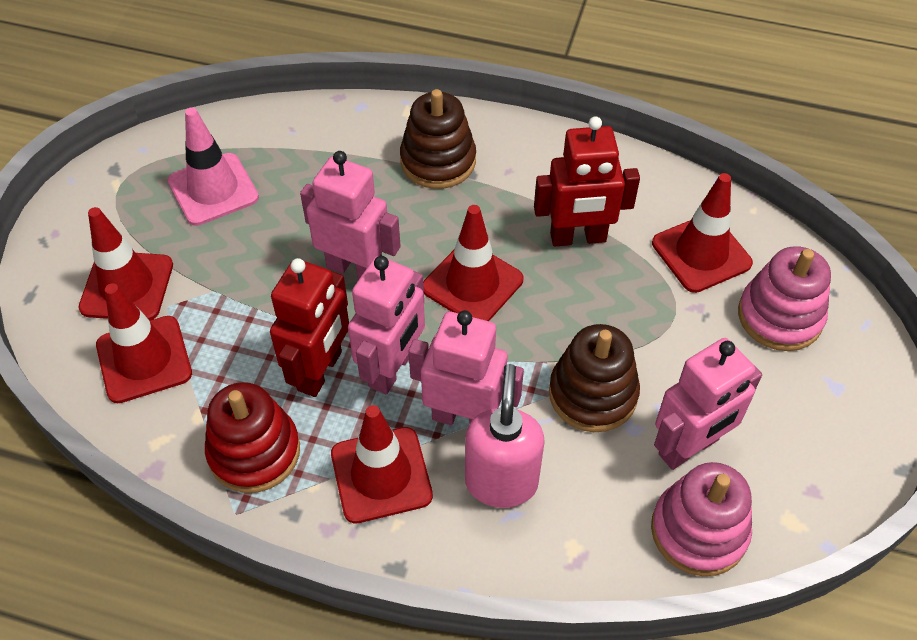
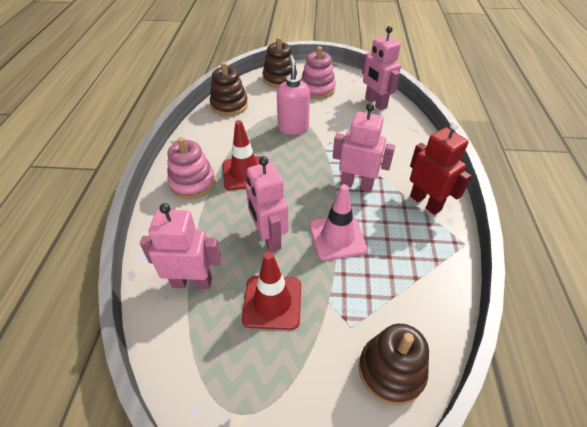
brown stacking toy: [400,89,476,189] [549,324,640,432] = 2 -> [210,62,248,116] [263,37,297,88] [359,324,429,405] = 3
red robot: [270,258,349,397] [534,116,640,246] = 2 -> [410,121,471,215] = 1
red stacking toy: [205,382,300,493] = 1 -> none = 0
red traffic cone: [79,207,173,321] [96,283,192,403] [331,405,433,524] [423,205,523,321] [652,173,753,293] = 5 -> [223,120,261,190] [242,252,301,330] = 2

